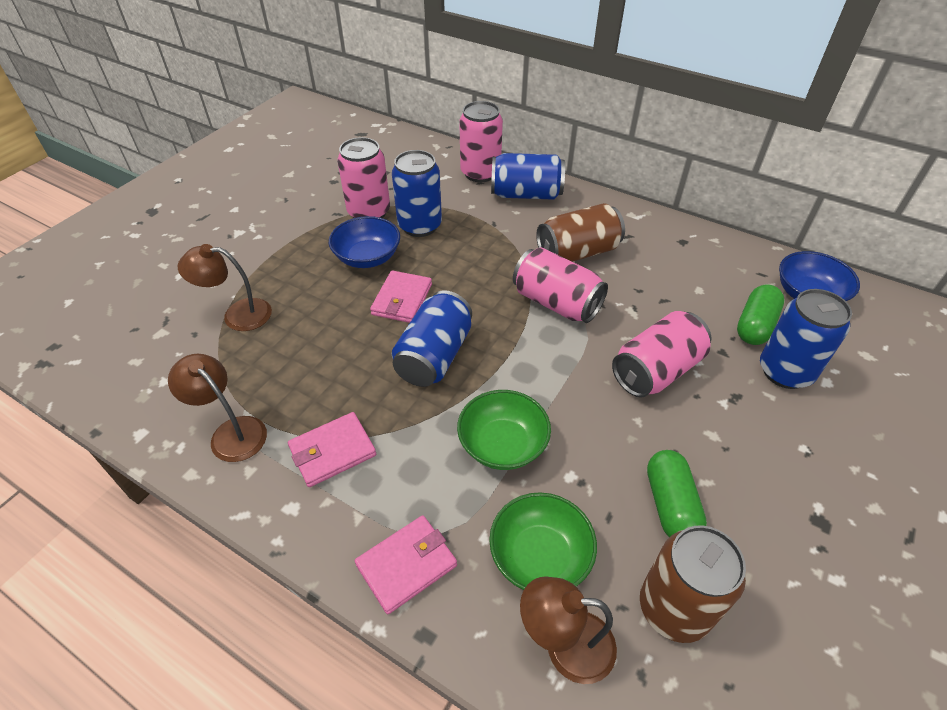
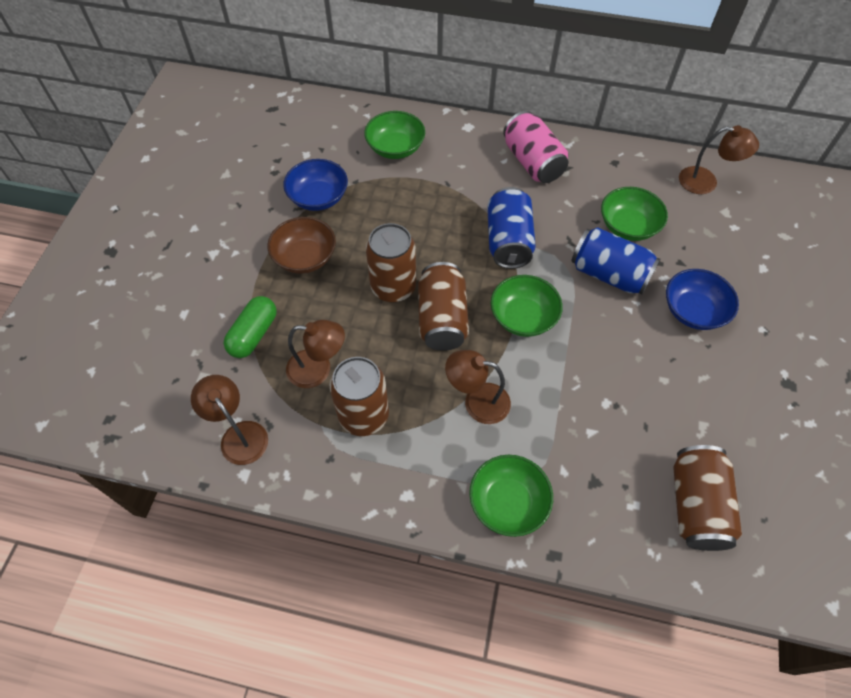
blue can: [392,150,442,237] [392,290,472,387] [491,153,565,200] [760,289,852,389] = 4 -> [487,187,536,269] [571,227,660,295] = 2
brown bowl: none = 0 -> [267,217,336,274] = 1
brown can: [536,203,625,262] [640,526,746,643] = 2 -> [330,357,389,436] [366,223,416,303] [418,262,469,351] [673,445,742,551] = 4
brown lamp: [168,354,267,462] [178,244,272,331] [520,576,617,684] = 3 -> [191,375,268,465] [286,320,345,388] [445,350,511,424] [679,125,759,194] = 4
green bowl: [457,390,551,470] [489,492,597,590] = 2 -> [364,111,425,159] [469,455,553,537] [491,275,563,337] [601,187,668,241] = 4
green capsule: [647,450,707,537] [737,284,784,345] = 2 -> [224,296,277,358] = 1
pink can: [337,137,390,218] [459,101,503,182] [513,247,608,323] [612,311,711,398] = 4 -> [503,111,568,183] = 1
pink wallet: [288,412,376,487] [355,515,457,614] [370,270,432,323] = 3 -> none = 0

